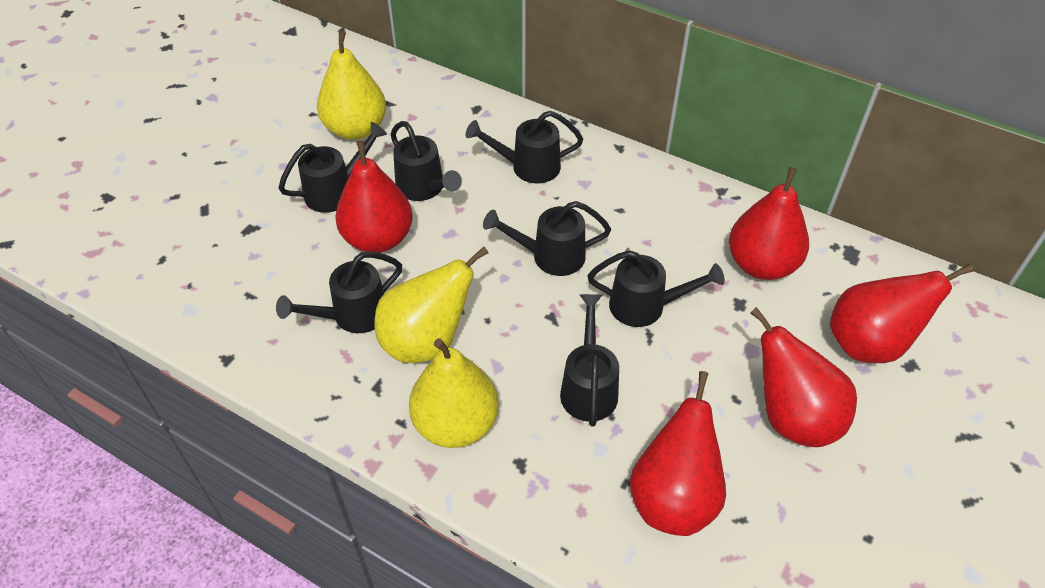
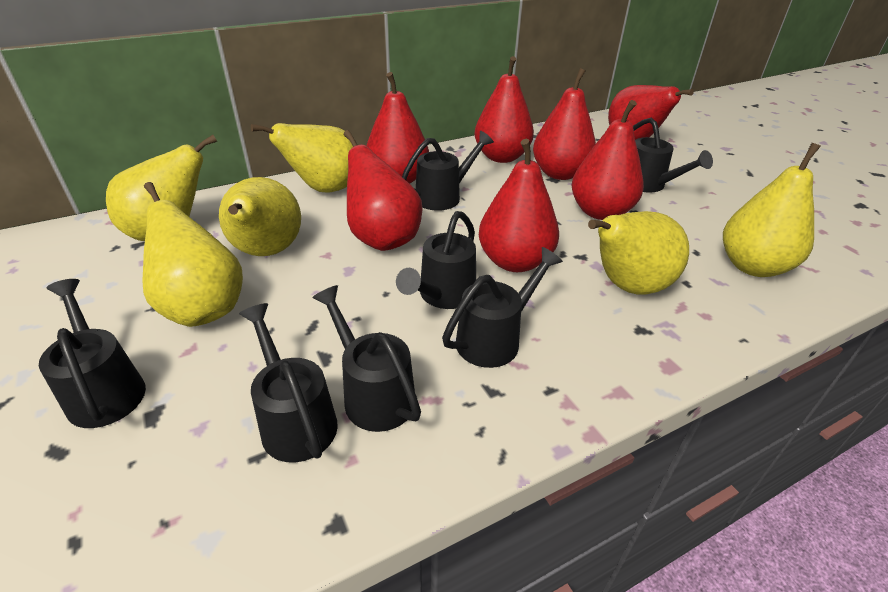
red pear: [335,141,413,253] [630,371,726,536] [729,167,809,280] [750,307,857,447] [830,264,974,363] = 5 -> [344,130,423,251] [367,72,429,184] [475,56,534,163] [479,139,559,272] [533,68,596,180] [572,100,644,220] [608,85,694,140] = 7
yellow pear: [317,31,386,140] [374,247,489,363] [409,338,499,448] = 3 -> [106,135,217,241] [143,182,243,327] [219,177,301,256] [251,123,353,193] [588,211,689,294] [723,143,821,277] = 6

